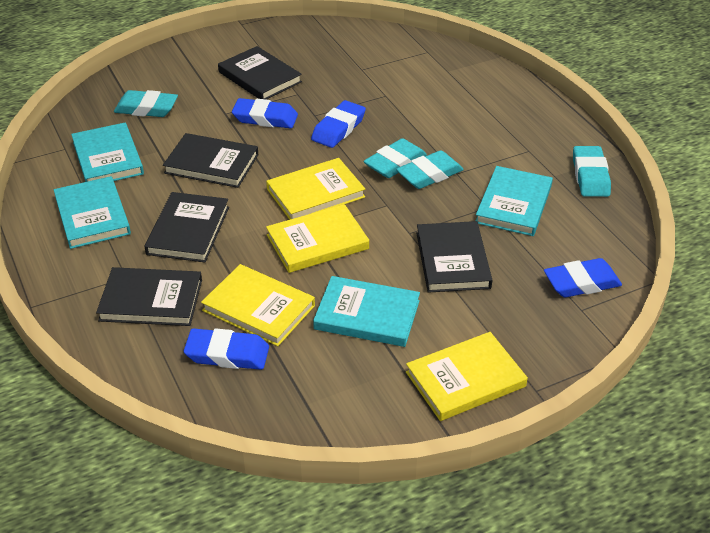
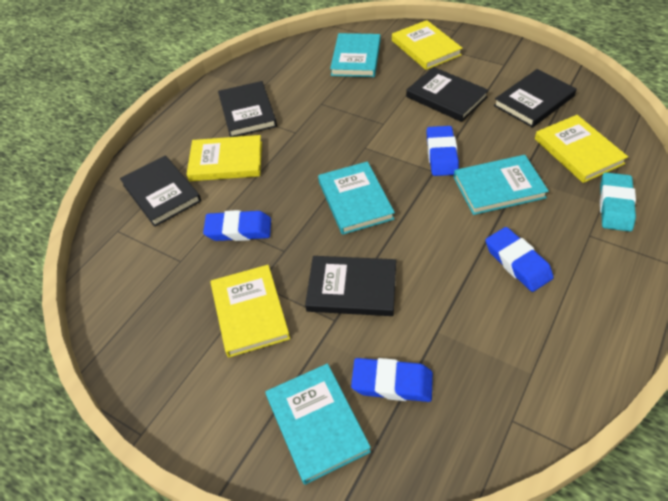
turquoise eraser: [114,90,178,117] [364,138,427,178] [396,150,464,189] [573,146,611,197] = 4 -> [600,172,636,232] = 1

